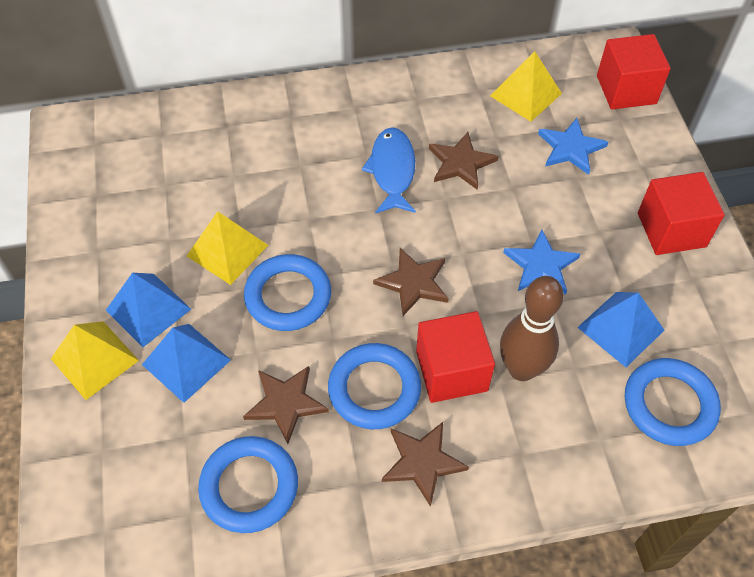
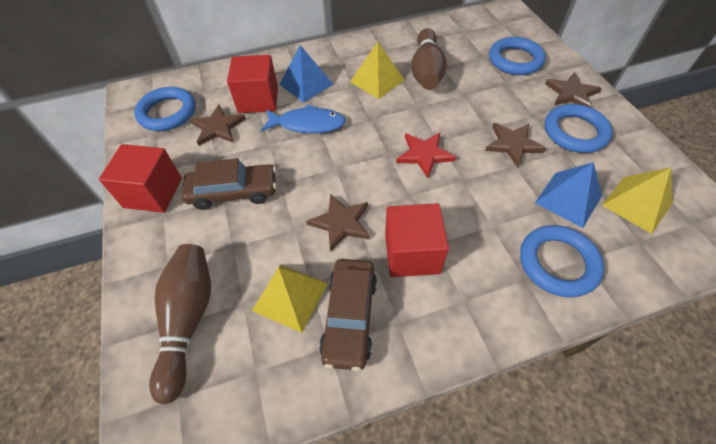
blue pyramid: [106,273,191,347] [142,324,231,403] [577,292,664,367] = 3 -> [279,45,334,103] [535,162,602,228] = 2
blue star: [503,230,580,295] [538,118,608,175] = 2 -> none = 0
brown bowling pin: [500,276,564,381] = 1 -> [149,244,211,405] [411,28,447,90] = 2
brown car: none = 0 -> [181,158,276,210] [319,259,377,371] = 2
red star: none = 0 -> [396,133,456,178] = 1

